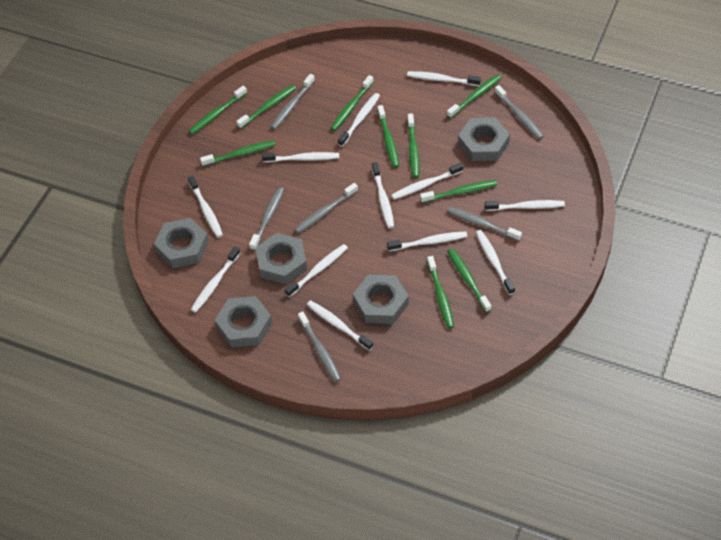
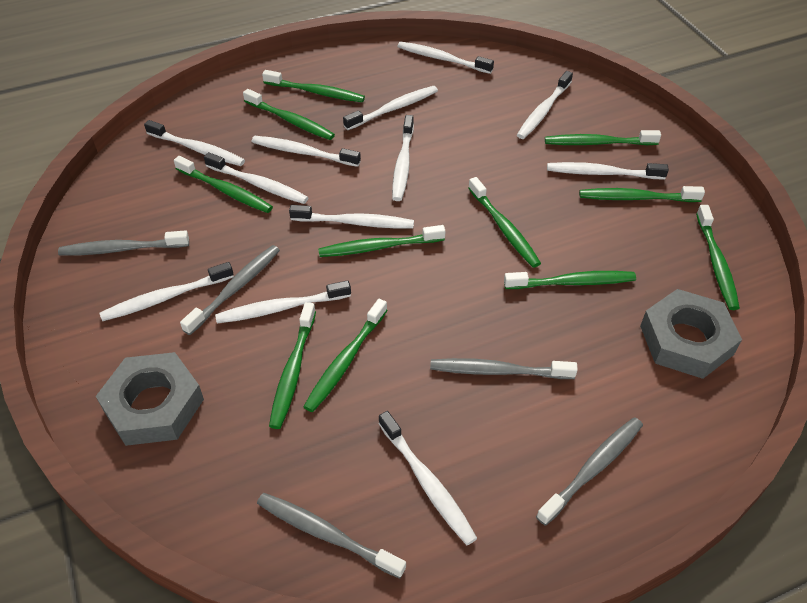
green toothbrush: [189,86,247,134] [200,140,276,166] [236,85,296,129] [330,75,374,131] [378,105,399,168] [407,113,420,178] [420,180,497,203] [427,256,454,329] [447,74,502,119] [447,248,492,313] = 10 -> [174,156,273,213] [243,89,335,140] [262,70,365,102] [269,302,316,429] [303,299,388,412] [318,225,446,257] [468,177,541,268] [504,271,636,289] [545,130,661,145] [579,186,705,202] [696,205,740,310] = 11
grey nut: [154,218,209,268] [215,296,272,348] [256,233,307,284] [353,274,409,324] [458,117,510,161] = 5 -> [96,352,204,446] [640,289,742,379] = 2
grey toothbrush: [249,187,284,250] [271,74,315,129] [294,183,358,233] [298,311,341,382] [447,207,522,241] [495,85,544,139] = 6 -> [58,230,189,256] [180,245,280,335] [257,493,406,579] [430,358,578,379] [536,417,643,526] = 5

